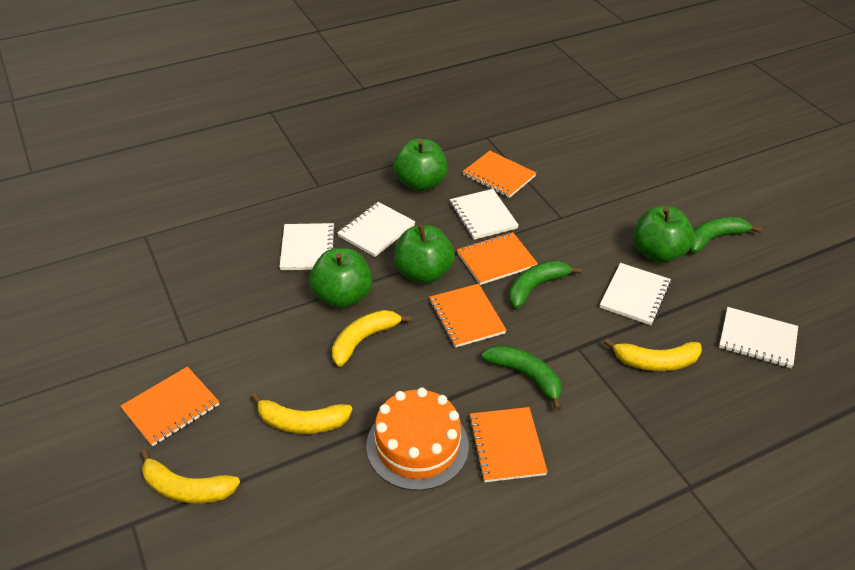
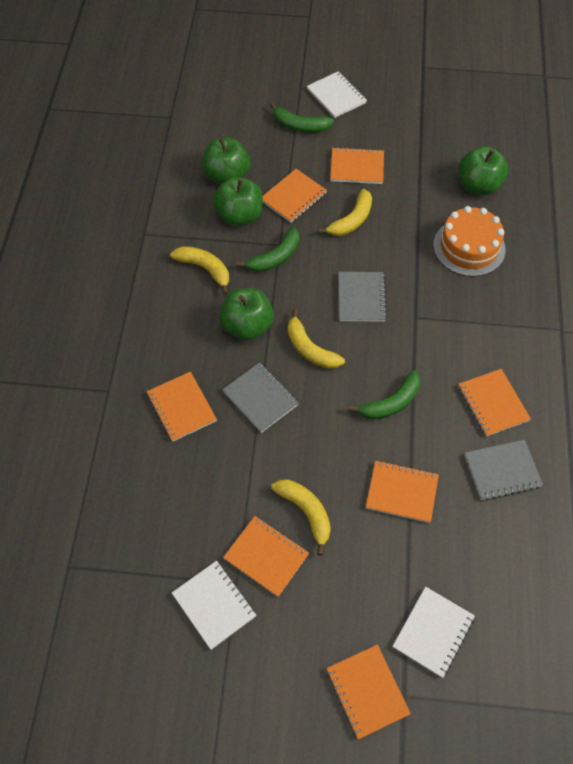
grey notebook: none = 0 -> [222,362,299,433] [338,272,387,322] [465,440,543,500] = 3
orange notebook: [120,367,219,447] [429,284,506,348] [457,232,538,285] [463,151,536,198] [468,407,548,482] = 5 -> [147,372,217,442] [223,516,309,597] [263,169,327,223] [326,645,411,739] [330,147,384,184] [366,460,439,523] [459,369,531,437] = 7
white notebook: [279,223,336,270] [337,202,415,257] [450,189,519,240] [600,263,671,325] [719,307,798,368] = 5 -> [172,561,256,650] [307,71,367,118] [393,587,475,678] = 3

